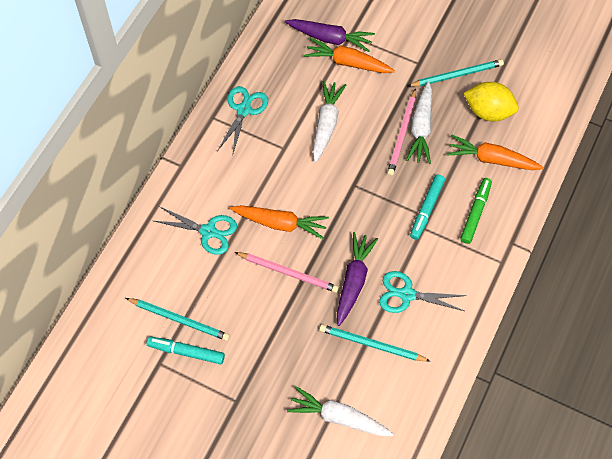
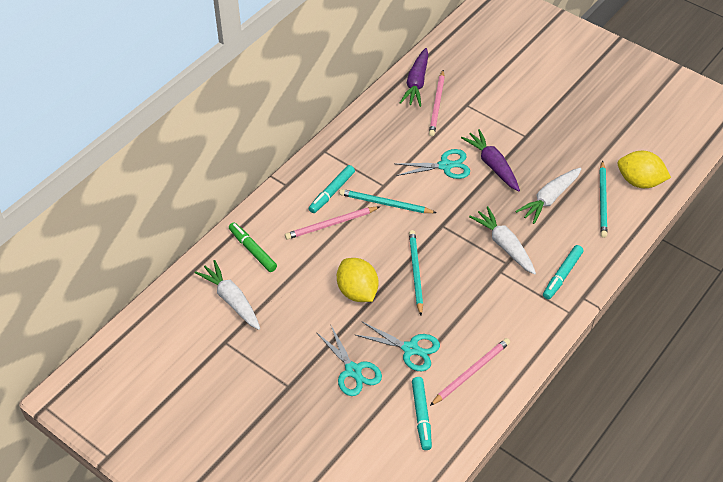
orange carrot: [230,205,329,239] [304,38,395,73] [447,135,544,170] = 3 -> none = 0
pink pencil: [235,252,339,293] [387,88,416,176] = 2 -> [285,207,380,240] [429,70,445,136] [430,338,510,406] = 3
turquoise marker: [147,336,225,364] [410,175,445,240] = 2 -> [309,165,355,213] [412,377,432,450] [543,245,584,300] = 3
yellow lemon: [464,82,519,121] = 1 -> [337,258,379,302] [618,151,671,188] = 2

